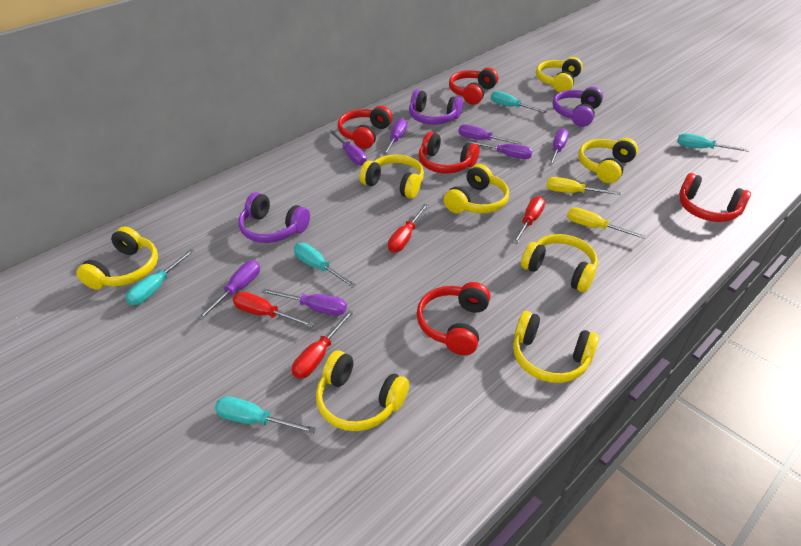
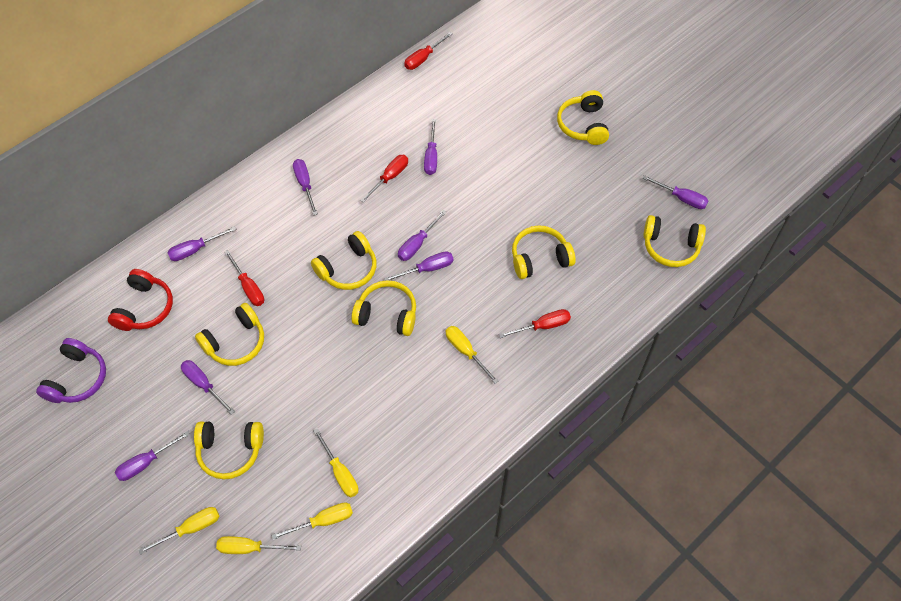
purple headphones: [238,192,310,243] [409,90,463,125] [553,87,603,127] = 3 -> [36,338,106,403] = 1
purple screwdriver: [197,260,260,320] [262,289,347,316] [330,131,367,165] [383,118,407,156] [458,124,522,145] [466,140,533,159] [548,128,569,166] = 7 -> [115,431,190,481] [167,226,237,261] [181,360,235,415] [293,159,318,215] [384,251,453,281] [398,210,447,261] [424,119,437,175] [642,175,708,209] = 8
red headphones: [338,106,392,149] [416,282,490,355] [419,132,480,174] [449,68,498,105] [679,173,751,222] = 5 -> [108,269,173,331] = 1
turquoise screwdriver: [125,249,194,305] [215,396,316,434] [294,243,356,287] [491,91,547,113] [677,133,749,152] = 5 -> none = 0
yellow headphones: [76,226,158,290] [316,351,409,431] [359,155,424,199] [444,164,509,214] [513,311,599,383] [521,234,598,292] [536,57,583,92] [579,138,638,183] = 8 -> [194,421,264,479] [195,303,264,366] [311,231,377,290] [351,280,416,336] [512,225,576,279] [557,90,609,145] [644,215,706,267] = 7
yellow screwdriver: [546,177,621,195] [567,207,646,239] = 2 -> [139,507,220,555] [216,536,301,554] [271,502,353,540] [314,428,359,497] [446,326,498,383] = 5

